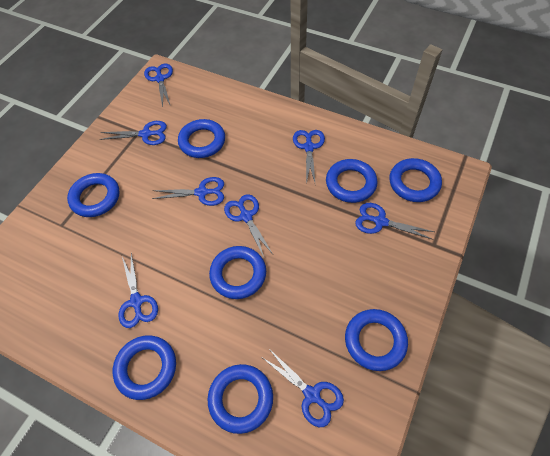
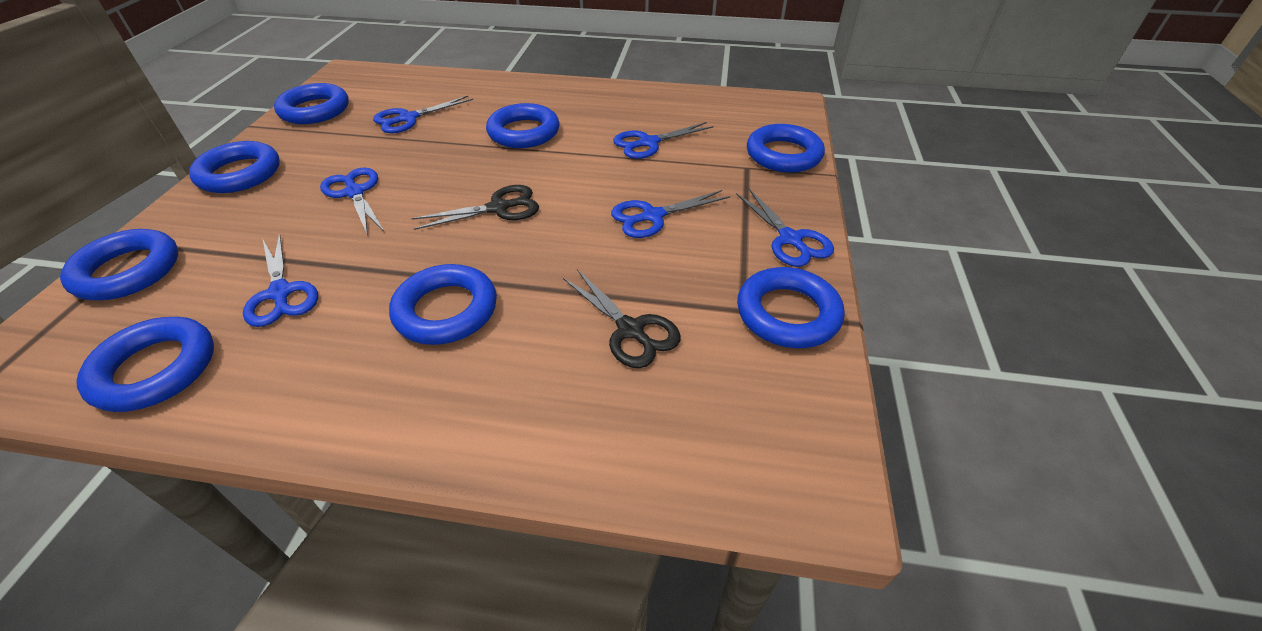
black scissors: none = 0 -> [411,185,539,230] [563,269,681,368] = 2
blue scissors: [100,121,167,145] [119,253,158,328] [144,64,173,107] [152,177,224,206] [224,194,273,257] [263,349,344,427] [293,130,325,185] [355,203,434,240] = 8 -> [243,233,318,327] [320,167,384,236] [373,96,473,133] [611,190,730,238] [613,122,714,159] [736,189,834,267] = 6

